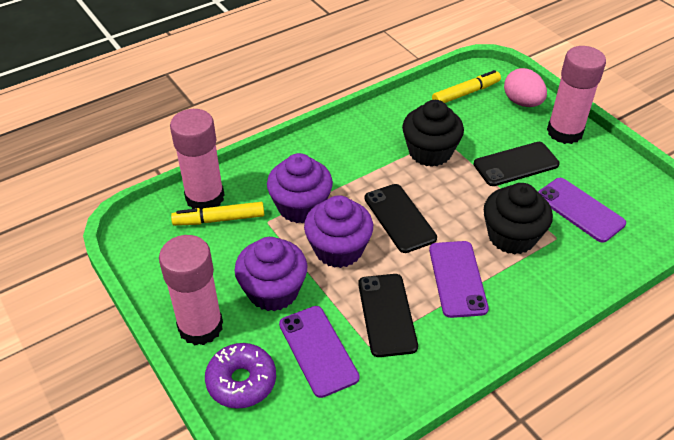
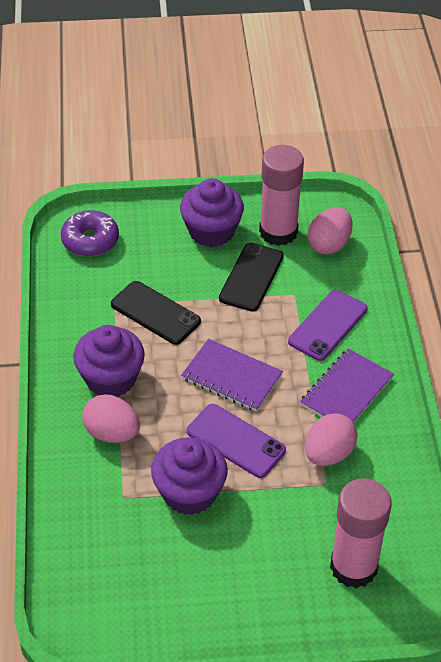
black cupcake: [402,100,464,167] [484,183,553,255] = 2 -> none = 0
black phone: [358,274,418,357] [365,184,437,253] [473,142,560,186] = 3 -> [111,281,201,345] [219,243,284,312] = 2
pink egg: [504,68,547,107] = 1 -> [82,394,140,443] [305,413,357,466] [308,208,352,254] = 3
pink glue stick: [159,235,223,345] [170,109,224,209] [547,46,606,144] = 3 -> [259,145,304,246] [330,478,391,588] = 2
purple notebook: none = 0 -> [181,339,283,412] [300,348,394,423] = 2
purple phone: [279,306,359,398] [429,241,489,318] [538,178,626,243] = 3 -> [187,404,286,478] [288,290,367,361] = 2
yellow marker: [171,202,264,226] [432,70,501,103] = 2 -> none = 0

